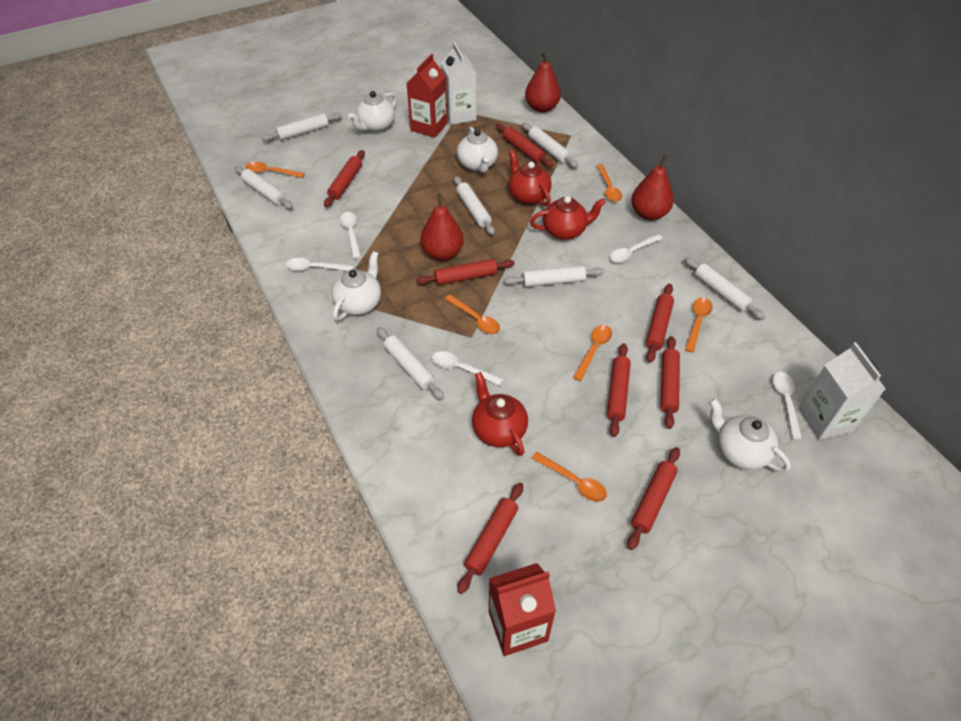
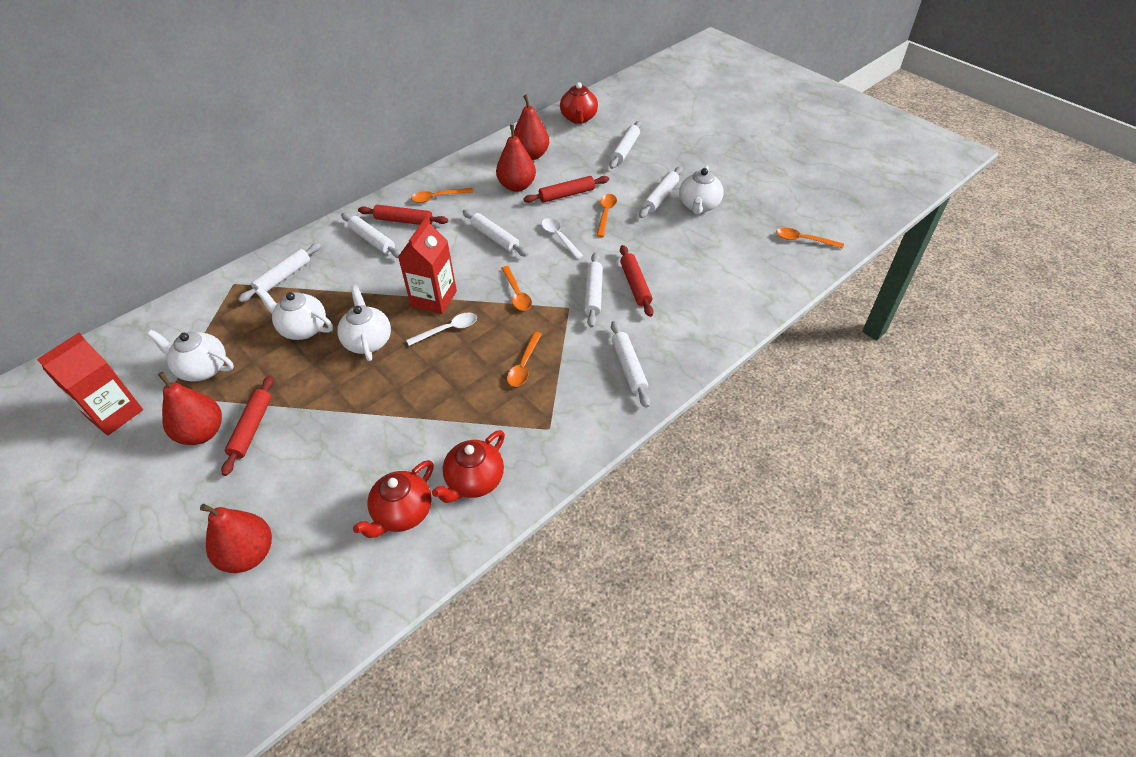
orange spoon: [246,162,305,178] [445,294,500,334] [531,452,607,502] [573,325,612,381] [596,164,622,202] [685,297,713,353] = 6 -> [411,188,473,203] [501,266,532,311] [507,332,542,387] [596,194,617,237] [776,228,844,249] = 5
red pear: [420,193,464,261] [525,51,561,113] [631,155,674,220] = 3 -> [158,372,222,445] [200,504,272,573] [496,124,536,192] [514,95,549,160] = 4
red rolling pin: [324,150,365,207] [416,259,515,285] [457,482,523,594] [496,123,553,168] [607,343,631,437] [627,447,680,550] [645,284,674,363] [660,336,680,429] = 8 -> [221,375,274,476] [358,205,448,225] [523,176,609,203] [620,245,653,317] = 4
white carton: [441,42,477,125] [799,342,886,440] = 2 -> none = 0
white spoon: [286,258,354,271] [340,212,361,259] [432,351,503,385] [610,234,663,263] [773,372,802,440] = 5 -> [406,313,477,346] [542,218,583,259] = 2

